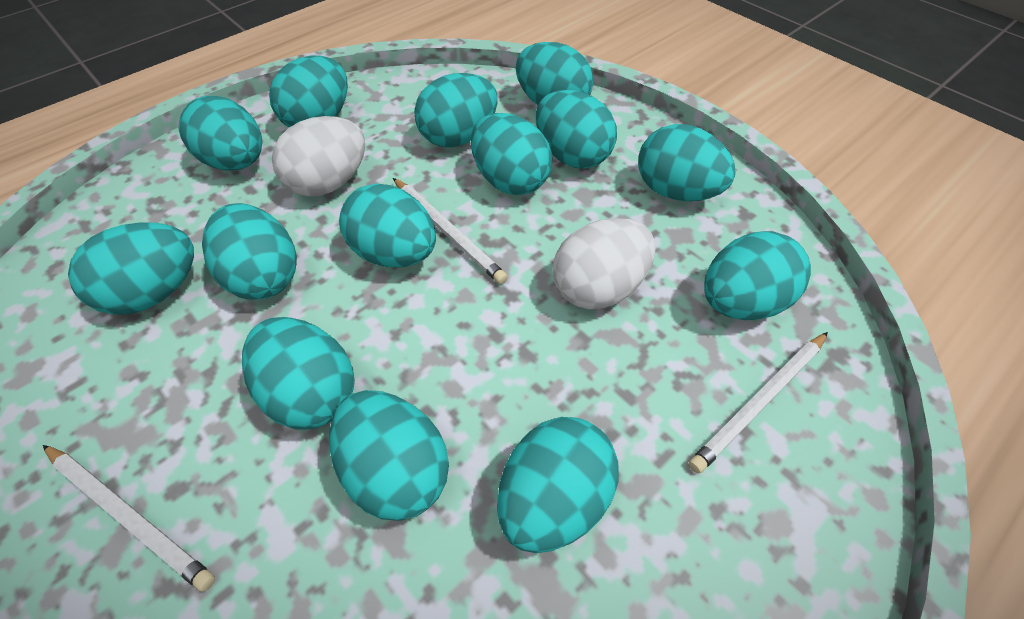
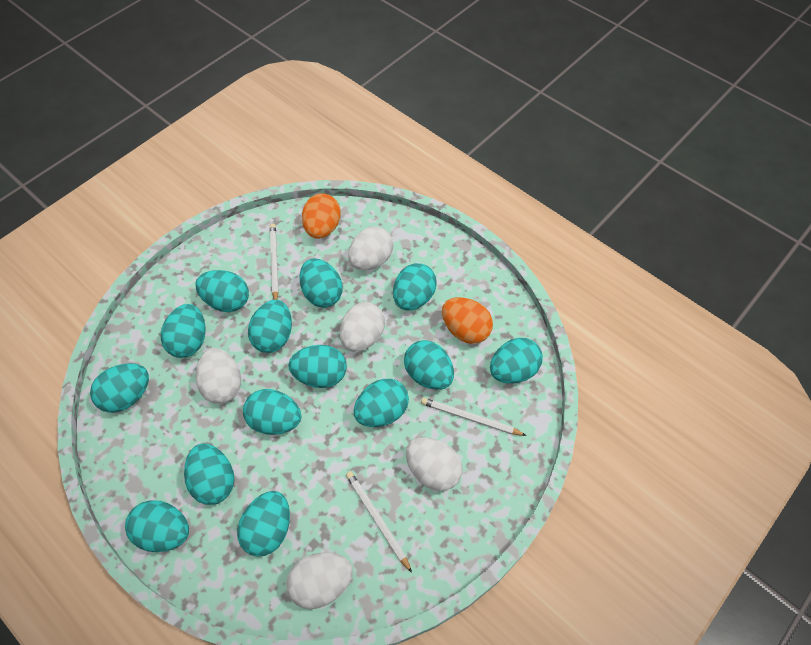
orange egg: none = 0 -> [302,193,341,239] [442,297,493,344] = 2
white egg: [272,116,365,197] [552,218,656,309] = 2 -> [196,348,241,404] [286,553,353,609] [340,302,385,352] [348,227,393,270] [406,437,463,491] = 5

